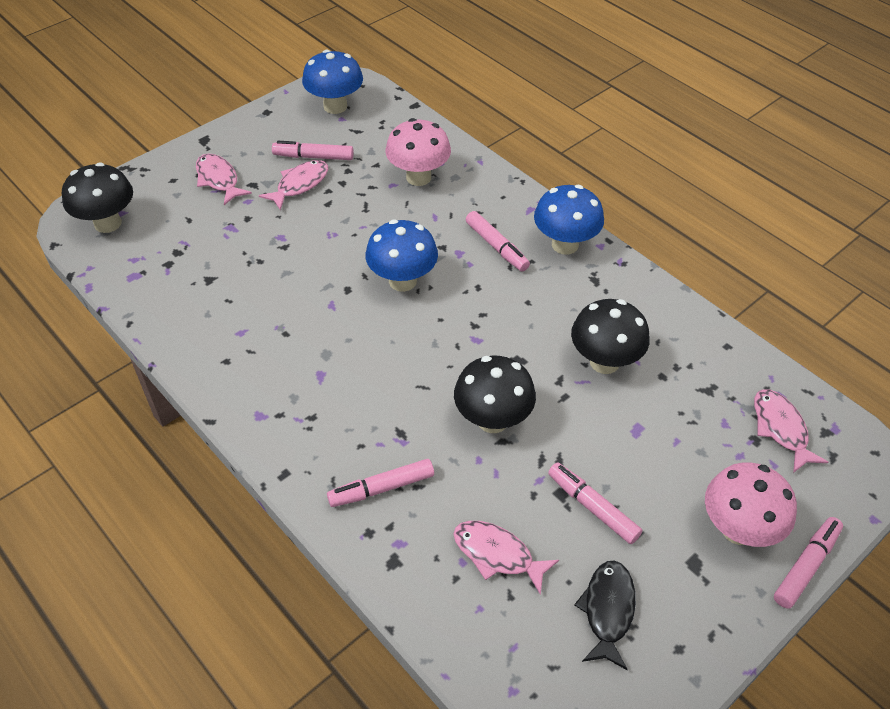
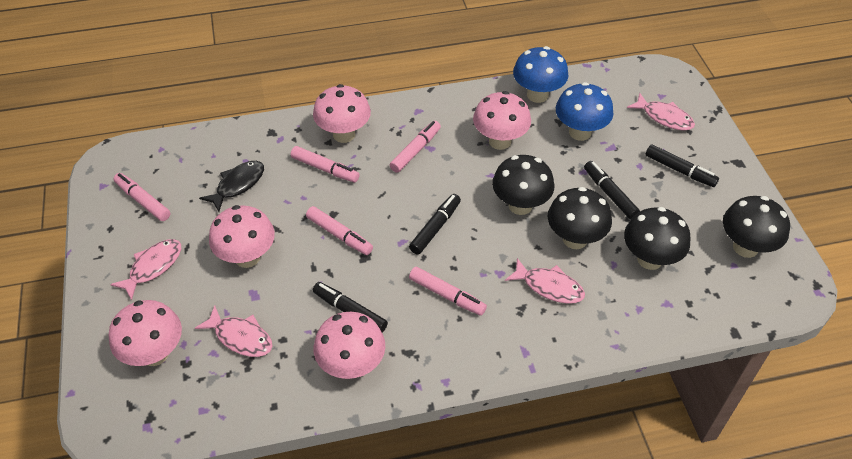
black marker: none = 0 -> [313,282,388,333] [409,194,461,254] [584,161,640,219] [645,144,719,187] = 4
black mushroom: [62,162,133,233] [454,356,536,433] [571,299,650,374] = 3 -> [492,155,554,215] [548,187,612,249] [624,207,691,270] [723,196,790,258] = 4
blue mushroom: [302,50,363,114] [365,220,438,292] [534,185,604,254] = 3 -> [513,46,569,103] [556,82,614,141] = 2
pink mushroom: [386,118,451,186] [705,462,797,547] = 2 -> [108,300,182,366] [209,205,275,268] [313,84,371,143] [314,312,385,379] [473,91,531,150] = 5

